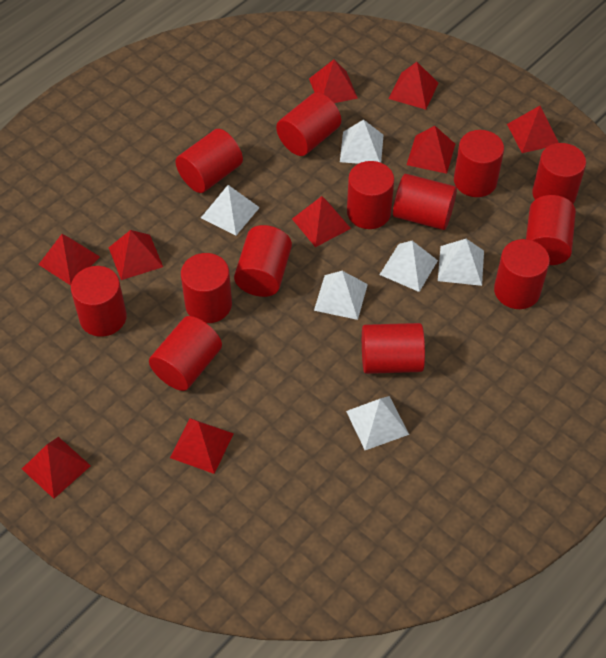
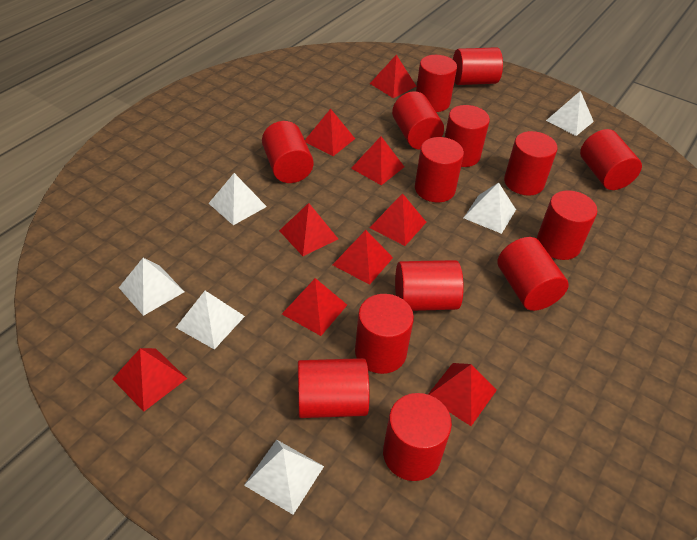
red cylinder: [71,266,127,337] [149,316,222,391] [176,129,243,193] [181,253,232,323] [234,225,292,297] [276,93,341,156] [347,161,394,229] [362,323,425,374] [393,174,457,230] [454,130,504,197] [494,239,550,309] [526,195,576,265] [532,143,586,204] = 13 -> [262,121,314,183] [298,358,369,418] [355,294,414,374] [383,393,452,481] [392,91,444,150] [395,260,464,311] [415,137,464,202] [416,55,457,112] [445,105,490,167] [453,47,503,85] [498,237,569,311] [504,131,558,196] [537,190,597,260] [580,129,642,190] = 14

